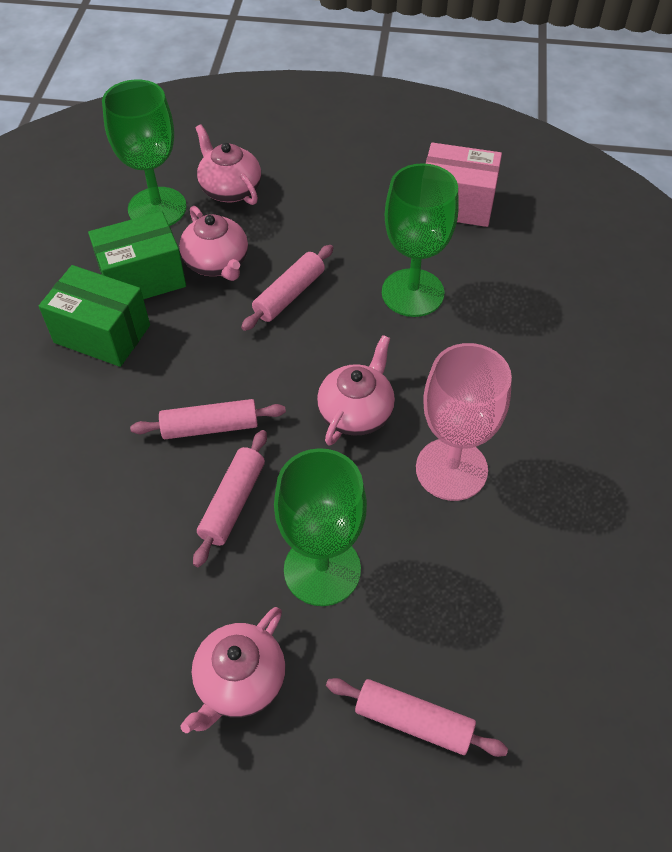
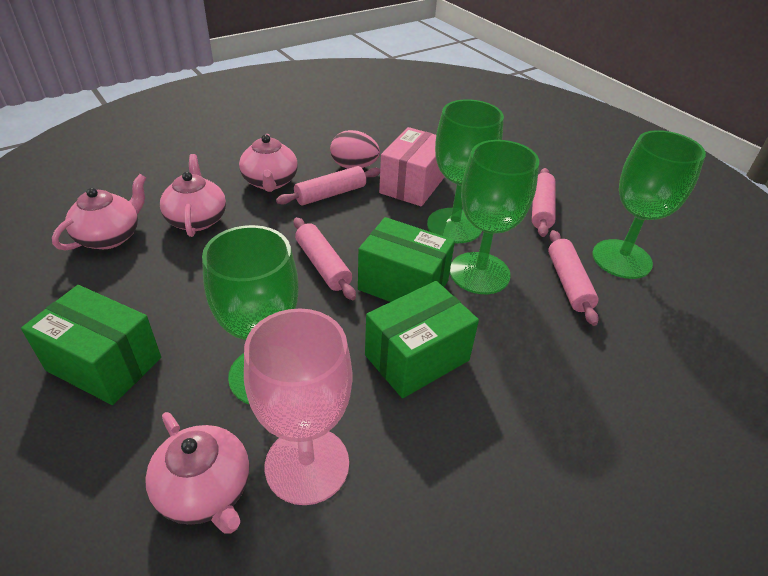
green box: [39,265,150,367] [88,211,186,299] = 2 -> [21,285,161,405] [358,217,455,302] [365,281,479,398] = 3
green goblet: [102,79,187,226] [274,448,367,606] [382,163,459,317] = 3 -> [202,225,298,405] [427,99,504,243] [450,140,539,294] [592,130,706,279] = 4
pink egg: none = 0 -> [330,130,380,169] = 1

